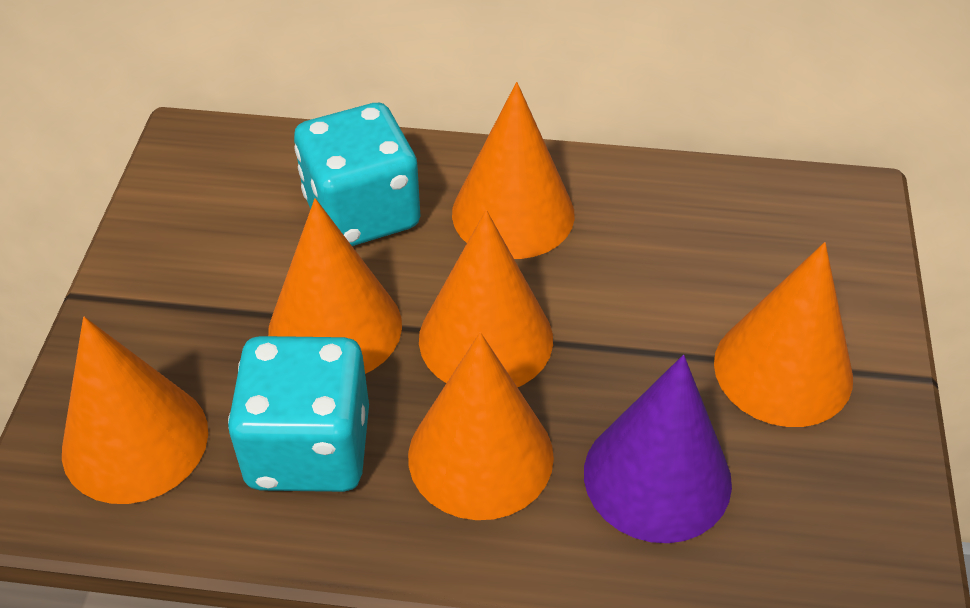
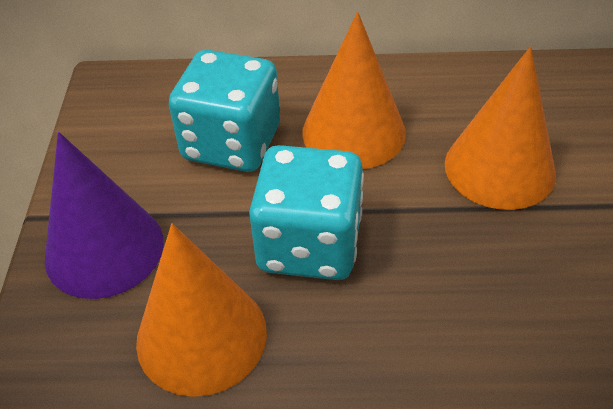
orange cone: [62,317,208,504] [268,198,402,374] [408,332,554,520] [419,210,553,387] [452,82,575,259] [714,242,853,427] = 6 -> [136,223,267,397] [302,12,406,169] [445,46,556,210] = 3

